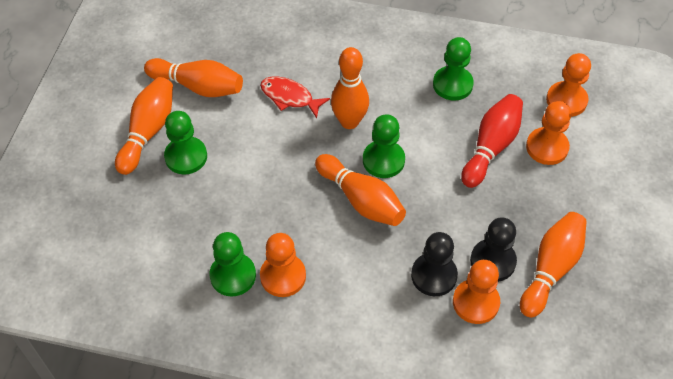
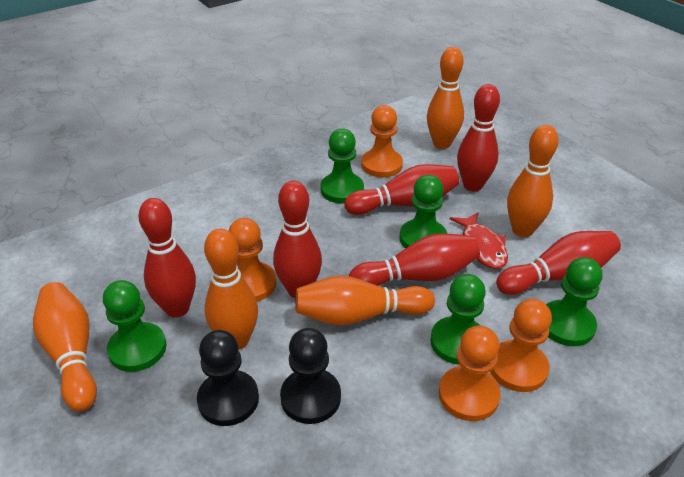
green pawn: [164,111,207,174] [209,232,256,296] [363,114,405,178] [433,37,474,101] = 4 -> [103,280,166,372] [320,129,364,204] [399,175,447,249] [430,274,486,365] [546,257,603,346] = 5
red bowling pin: [461,94,523,188] = 1 -> [138,198,196,318] [273,180,322,298] [345,164,459,215] [349,233,480,286] [457,84,500,191] [496,231,621,295] = 6

